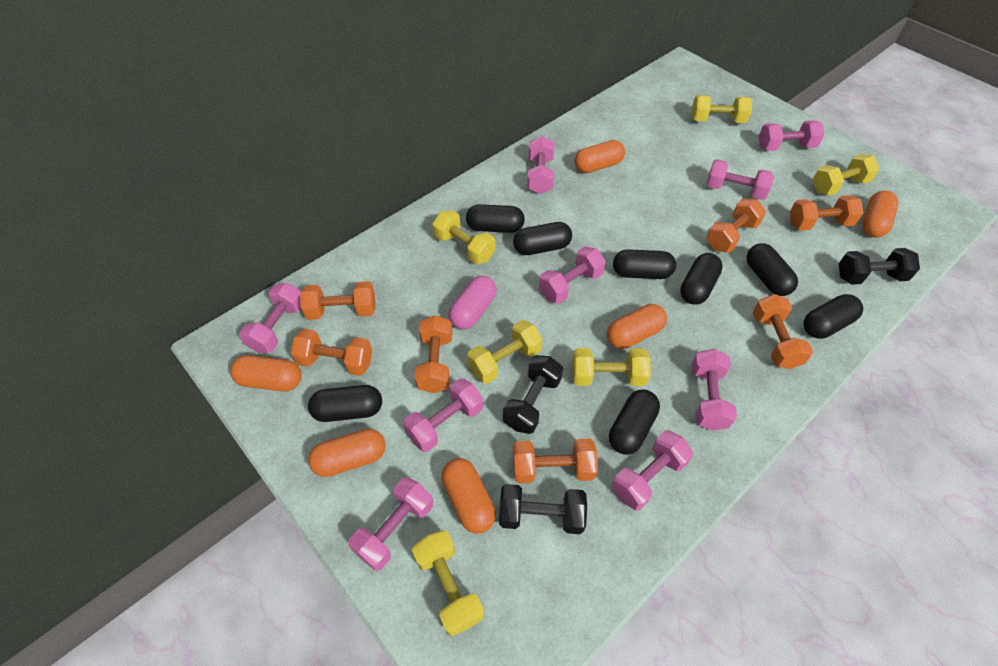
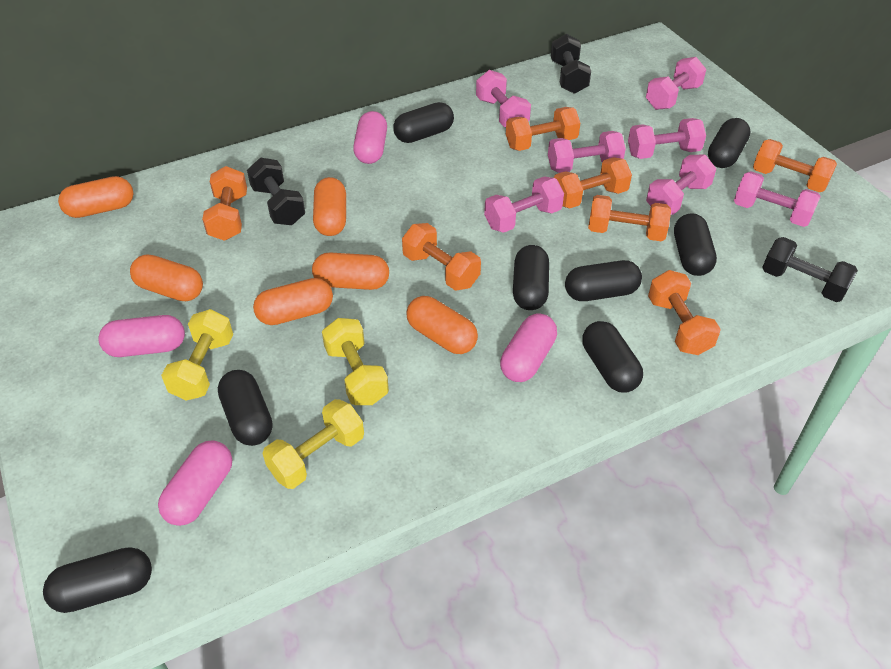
pink capsule: [448,276,497,329] = 1 -> [98,315,185,357] [158,440,232,526] [353,111,387,164] [500,314,557,382] = 4
pink dumbbell: [239,283,301,353] [348,477,433,571] [403,378,483,452] [527,136,554,194] [539,246,606,304] [612,430,693,511] [692,349,737,430] [707,159,774,200] [759,120,824,151] = 9 -> [476,70,531,127] [484,176,564,233] [548,131,626,173] [628,118,706,159] [646,57,706,110] [646,154,716,215] [734,171,821,227] = 7
yellow dumbbell: [412,530,484,636] [432,210,495,264] [467,320,542,384] [572,348,651,386] [691,95,752,123] [812,154,879,196] = 6 -> [161,309,233,401] [263,399,364,489] [322,318,389,405] = 3

